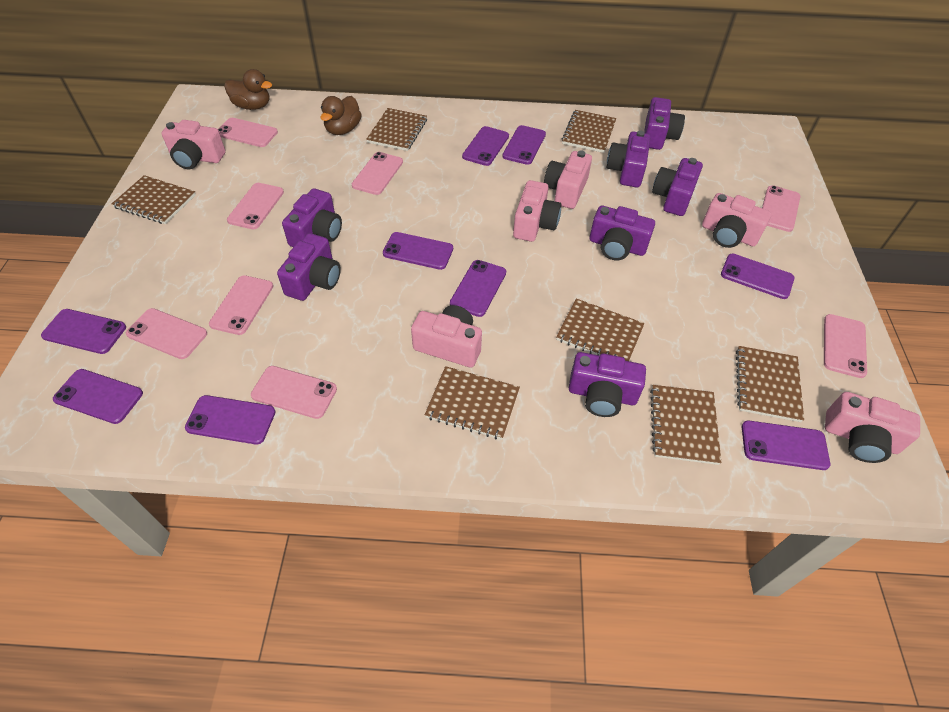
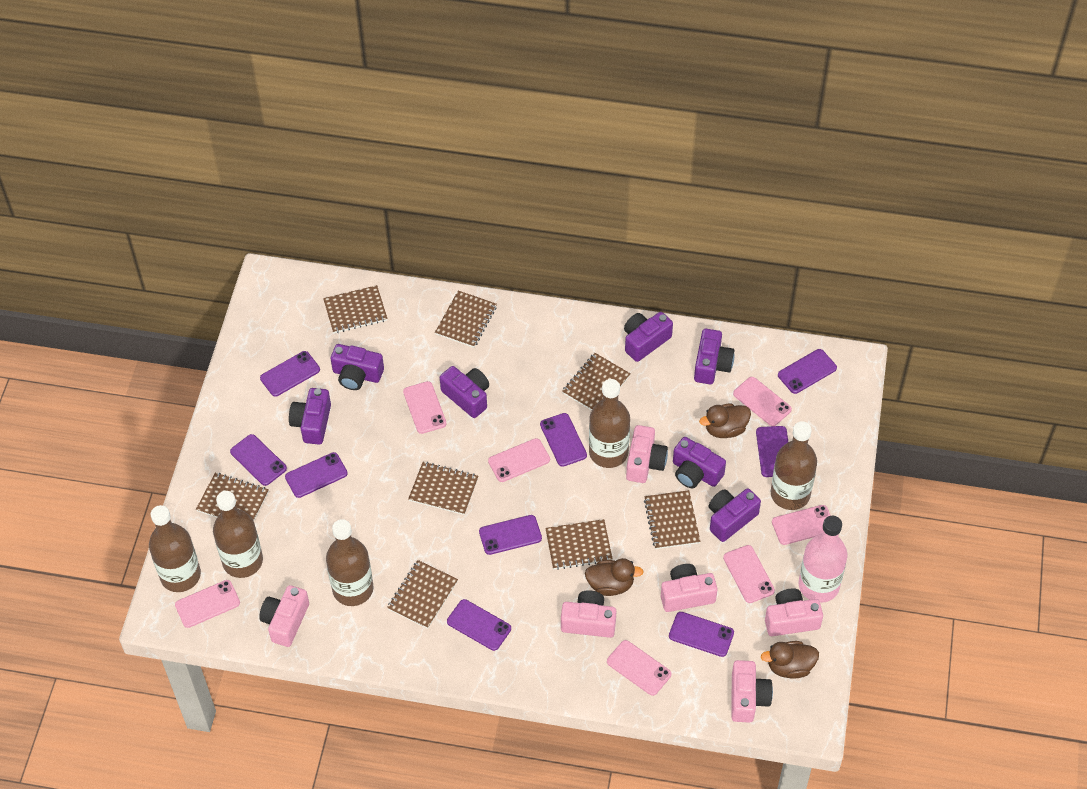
brown bottle: none = 0 -> [149,505,201,592] [213,491,263,578] [326,519,373,606] [589,379,630,468] [770,421,817,510] = 5
brown duck: [224,69,272,110] [321,96,362,135] = 2 -> [585,558,644,596] [699,403,751,438] [761,641,819,679] = 3
brown notebook: [112,175,196,224] [366,108,427,151] [425,366,520,440] [556,298,645,361] [562,110,616,153] [650,385,721,465] [736,346,804,422] = 7 -> [196,473,269,521] [323,285,387,333] [387,560,458,629] [408,462,478,515] [435,291,497,348] [545,519,613,570] [562,353,631,410] [644,490,701,549] = 8
pink bottle: none = 0 -> [799,516,848,603] = 1
pink phone: [126,308,207,359] [209,275,273,335] [218,118,278,147] [227,183,284,229] [251,366,337,419] [352,152,403,195] [762,186,801,232] [824,314,867,378] = 8 -> [175,580,240,628] [403,381,447,434] [488,438,550,482] [607,640,671,696] [723,545,775,603] [733,377,792,426] [772,505,831,545] = 7

